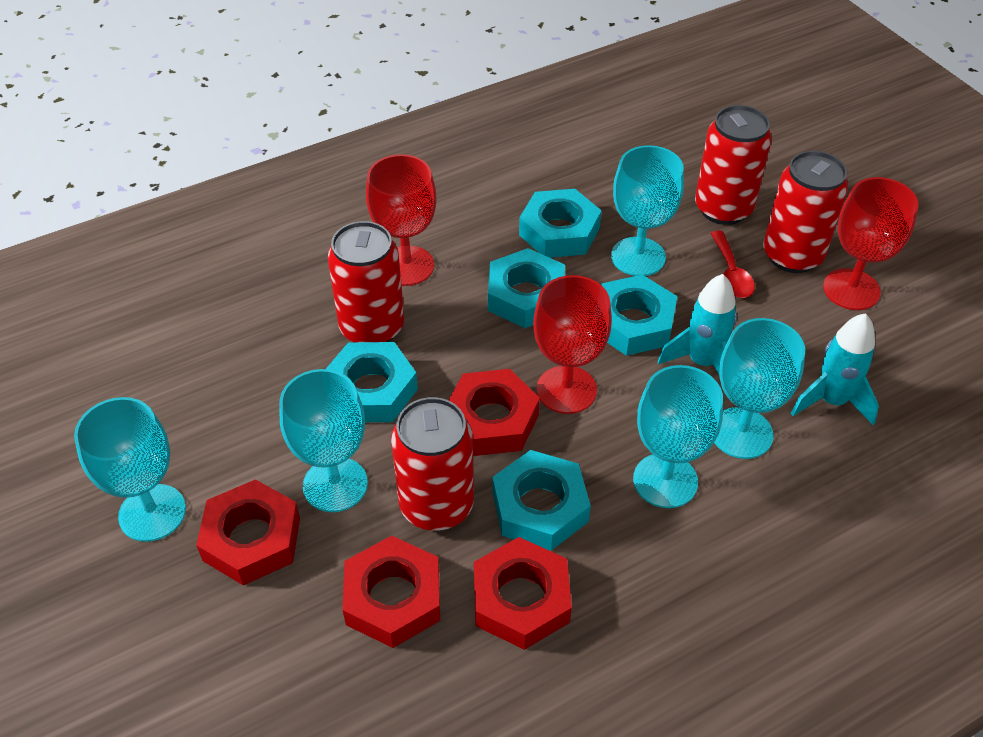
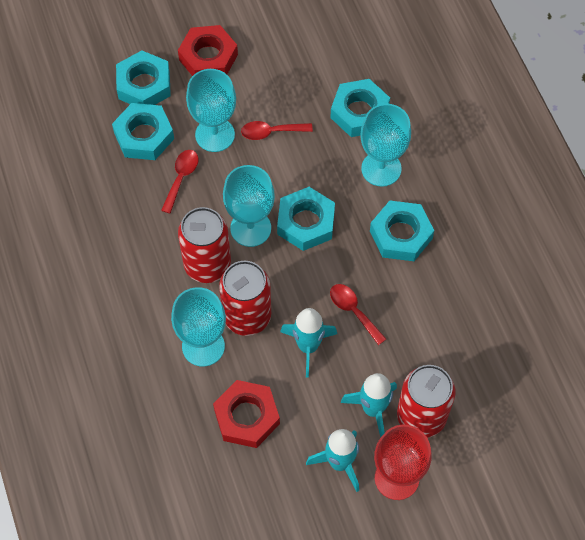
red can: [328,221,404,342] [391,397,474,531] [695,105,772,225] [764,151,848,273] = 4 -> [178,207,231,283] [219,261,271,336] [397,365,455,438] = 3
red goblet: [366,154,436,286] [533,275,612,414] [823,177,918,310] = 3 -> [374,425,432,500] = 1
red nut: [196,479,300,585] [342,536,440,648] [449,369,540,456] [474,537,572,650] = 4 -> [178,25,238,76] [213,380,280,448] = 2
red spoon: [711,231,755,298] = 1 -> [161,150,198,214] [241,121,313,140] [330,284,386,345] = 3
turquoise goblet: [74,397,186,542] [279,369,368,512] [611,145,684,276] [633,365,723,508] [714,318,805,459] = 5 -> [171,287,226,367] [186,69,236,152] [223,165,275,247] [360,104,411,187] = 4
turquoise rocket: [658,274,737,374] [791,313,879,425] = 2 -> [280,308,337,378] [306,429,359,492] [341,373,397,438] = 3

